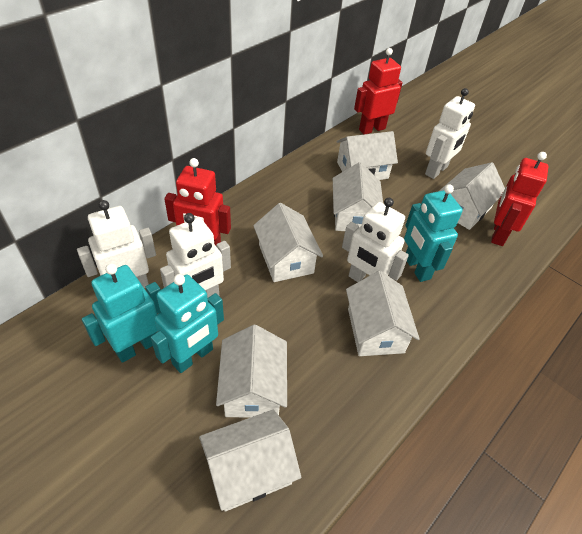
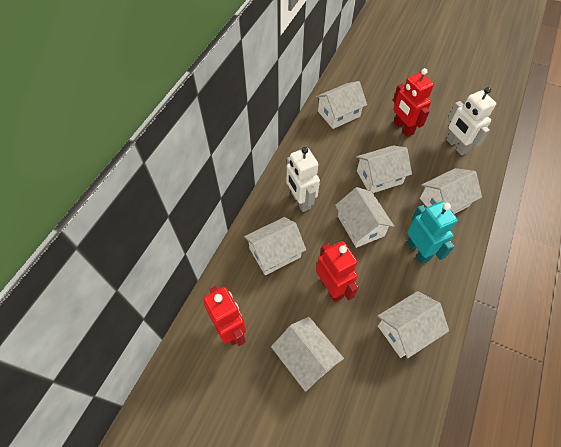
turquoise robot: [82,263,161,363] [151,274,224,373] [404,184,463,282] = 3 -> [407,201,458,264] = 1
white robot: [77,200,156,288] [160,213,231,298] [342,198,409,282] [425,88,475,179] = 4 -> [286,147,320,212] [446,87,496,155] = 2

